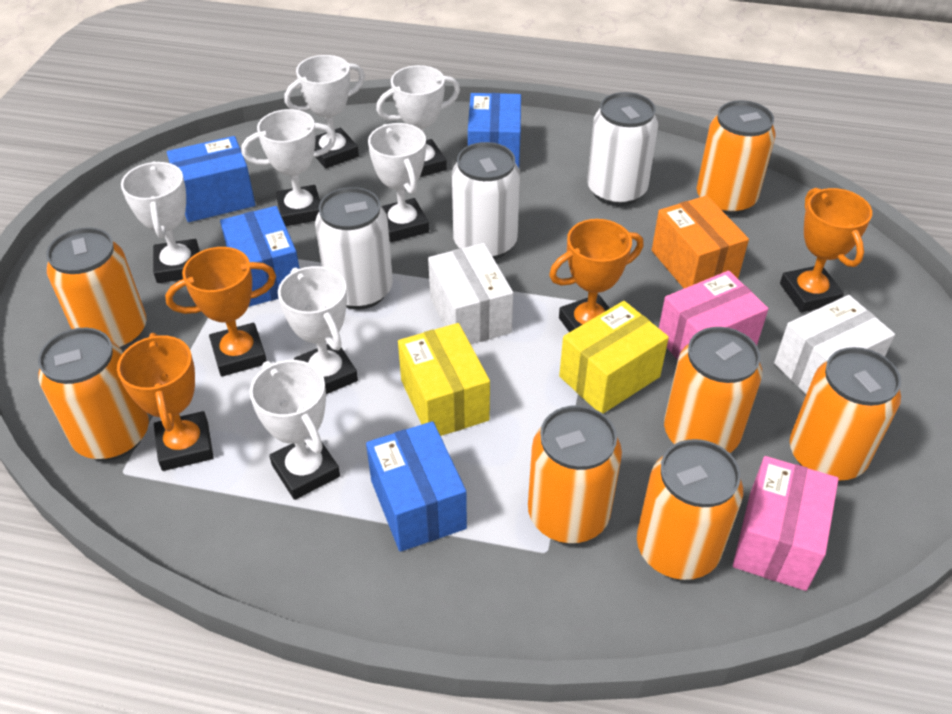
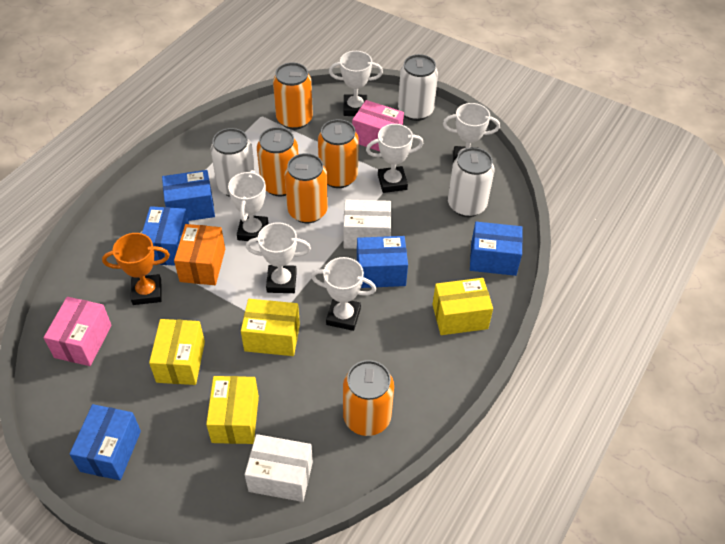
blue box: [167,136,255,222] [220,206,300,307] [366,421,467,552] [468,93,521,168] = 4 -> [69,404,141,480] [142,206,189,266] [162,170,215,221] [357,236,408,288] [470,222,523,276] = 5
orange can: [38,328,149,461] [46,227,147,350] [528,405,622,543] [637,439,743,580] [664,327,762,453] [697,101,776,215] [790,347,901,481] = 7 -> [257,127,298,196] [273,63,313,130] [285,153,328,223] [318,119,359,188] [343,360,394,436] = 5
orange trophy: [117,333,214,471] [165,247,276,377] [549,219,644,332] [780,188,872,312] = 4 -> [102,233,170,305] = 1
white trophy: [121,161,199,283] [242,109,336,226] [250,360,340,500] [278,266,358,394] [284,55,365,169] [368,123,429,242] [376,65,460,177] = 7 -> [228,170,268,241] [246,222,311,293] [311,257,376,331] [329,51,383,116] [366,124,424,193] [443,103,500,162] = 6
yellow box: [398,323,490,436] [559,301,669,414] = 2 -> [149,319,205,385] [206,376,259,444] [241,299,300,356] [432,278,493,335] = 4

